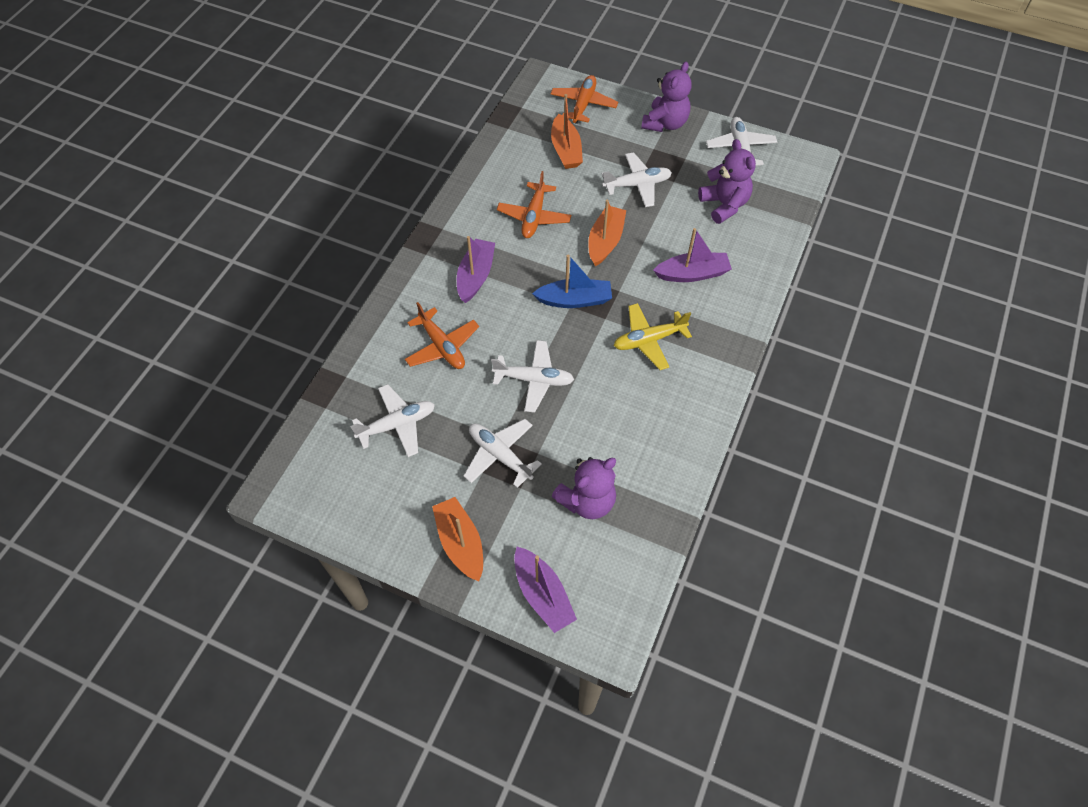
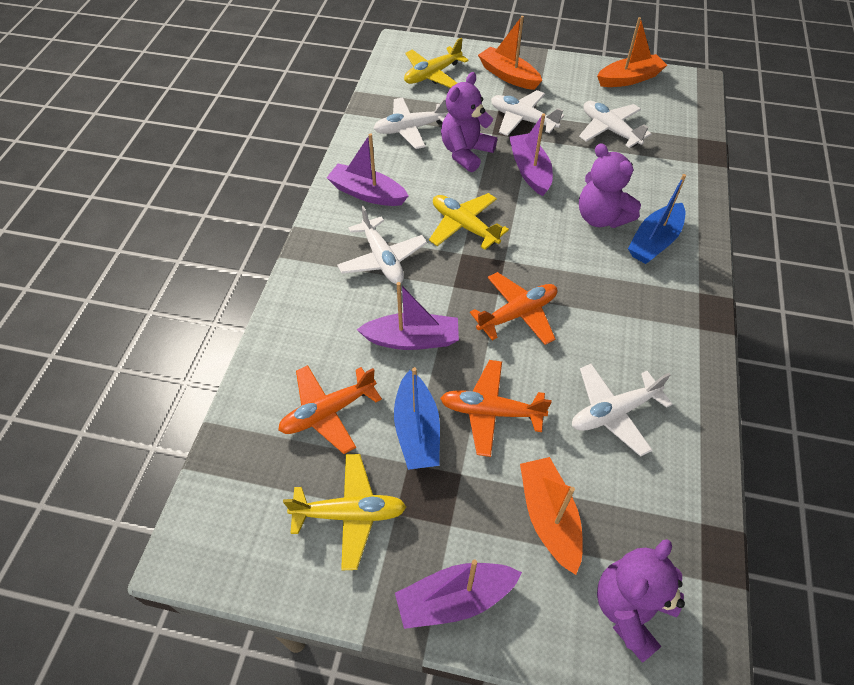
blue boat: [532,255,612,308] = 1 -> [394,367,440,470] [628,174,686,264] = 2
purple boat: [457,236,495,303] [514,547,577,633] [653,228,732,282] = 3 -> [327,133,409,206] [357,282,459,350] [395,559,522,629] [509,114,553,196] = 4
yellow plane: [614,303,692,370] = 1 -> [283,454,406,570] [404,38,469,88] [429,193,509,250] = 3

